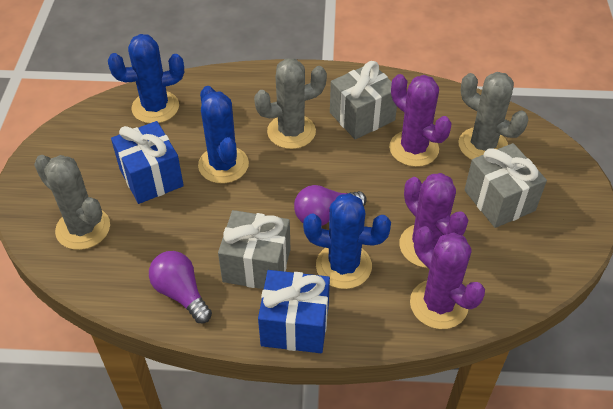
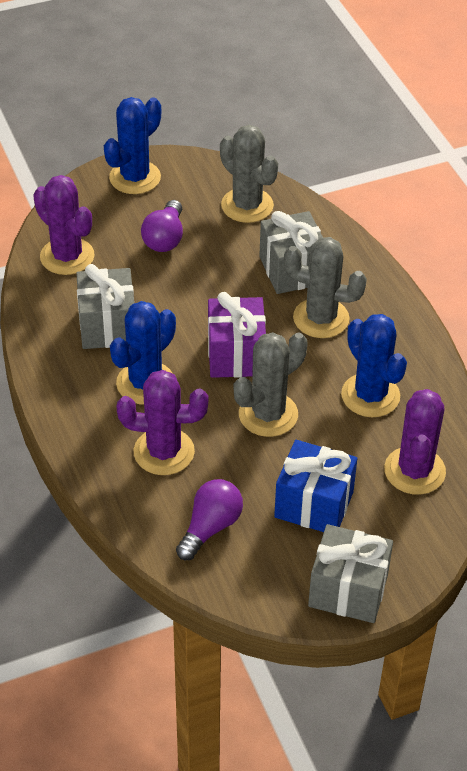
blue gift: [111,121,184,204] [258,270,330,353] = 2 -> [274,440,357,532] = 1
purple gift: none = 0 -> [208,292,266,378] = 1

